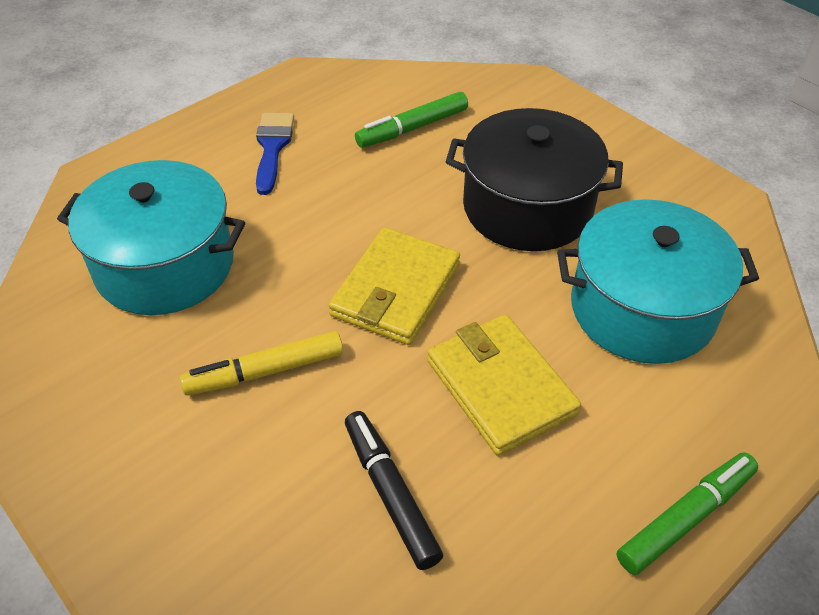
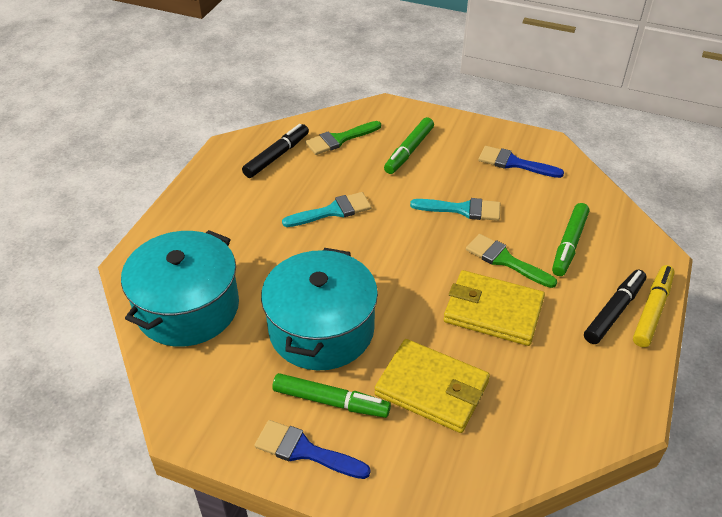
black marker: [345,411,443,570] = 1 -> [242,124,309,178] [584,270,646,344] = 2
black pot: [446,108,623,251] = 1 -> none = 0
blue brush: [256,113,294,195] = 1 -> [254,420,371,479] [478,146,564,178] = 2
green brush: none = 0 -> [305,121,381,155] [466,234,557,288] = 2
green marker: [355,92,468,148] [617,453,758,575] = 2 -> [272,373,391,418] [384,117,434,174] [552,203,589,276] = 3
turquoise brush: none = 0 -> [282,192,371,227] [410,198,500,221] = 2

